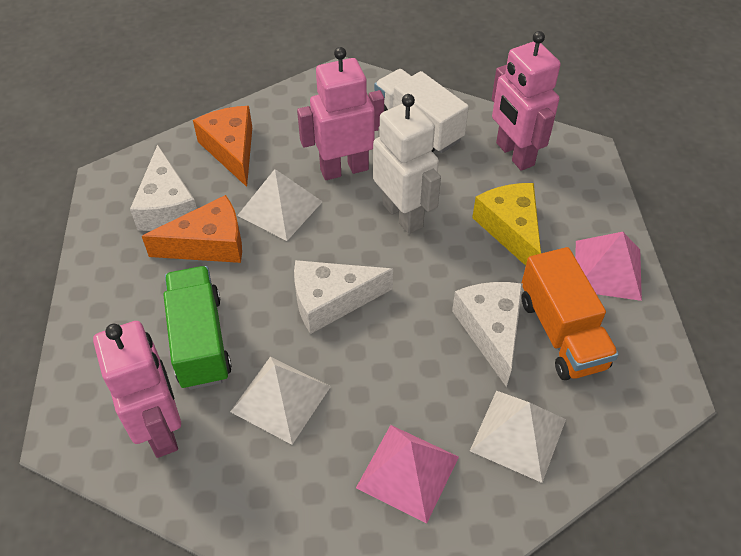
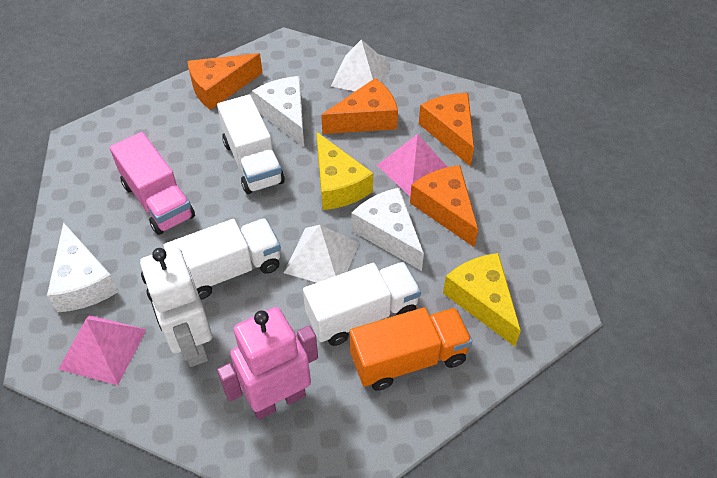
green truck: [163,266,232,390] = 1 -> none = 0
orange cheese: [142,195,242,263] [193,106,252,187] = 2 -> [188,53,263,110] [321,78,398,134] [410,165,478,247] [419,93,474,167] = 4
pink robot: [93,321,181,458] [297,47,384,180] [492,31,561,171] = 3 -> [217,307,318,420] = 1
pink truck: none = 0 -> [110,132,195,235] = 1
white pyramid: [230,356,331,445] [237,169,323,241] [470,391,566,483] = 3 -> [284,225,359,283] [331,39,391,91] = 2
white truck: [374,69,469,153] = 1 -> [164,218,281,300] [217,95,285,194] [303,262,421,346] = 3
yellow cheese: [472,183,541,266] = 1 -> [316,132,373,210] [443,253,521,347] = 2

